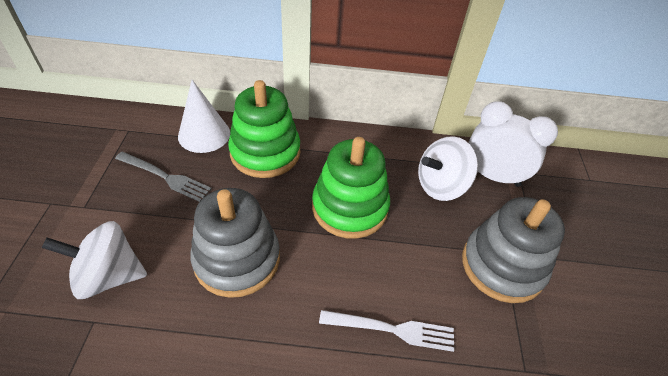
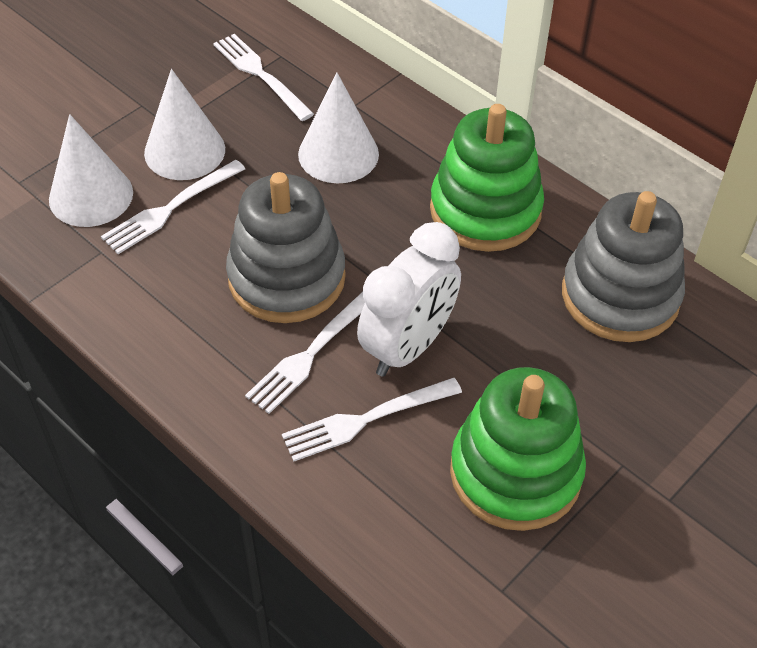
grey fork: [115,152,212,202] = 1 -> none = 0
white cone: [178,80,230,153] = 1 -> [49,114,133,227] [144,69,225,180] [298,72,379,183] = 3
white fork: [319,310,454,352] = 1 -> [101,160,245,254] [213,34,314,121] [245,292,365,414] [282,378,462,461] = 4
white spinning top: [42,221,147,299] [418,136,478,201] = 2 -> none = 0

